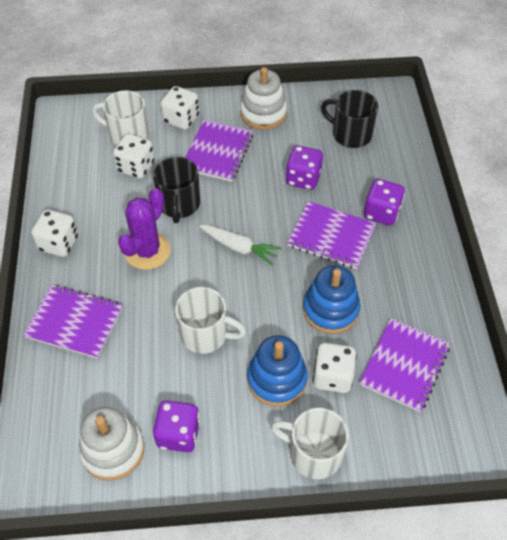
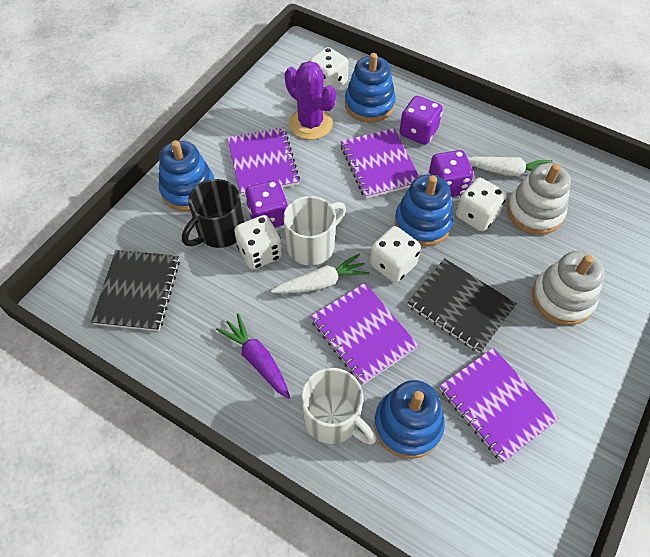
black mug: [153,157,200,223] [321,90,378,148] = 2 -> [182,179,244,248] = 1
black notebook: none = 0 -> [91,250,180,331] [407,258,517,353] = 2
blue stacking toy: [247,335,308,406] [303,265,361,334] = 2 -> [158,140,214,211] [345,53,396,123] [374,380,445,459] [395,174,453,246] = 4
purple carrot: none = 0 -> [216,314,290,399] = 1
white carrot: [199,225,281,266] = 1 -> [271,253,369,294] [468,157,552,176] = 2
white mug: [92,90,149,146] [175,287,246,354] [271,408,349,479] = 3 -> [283,196,346,266] [301,368,376,445] = 2

